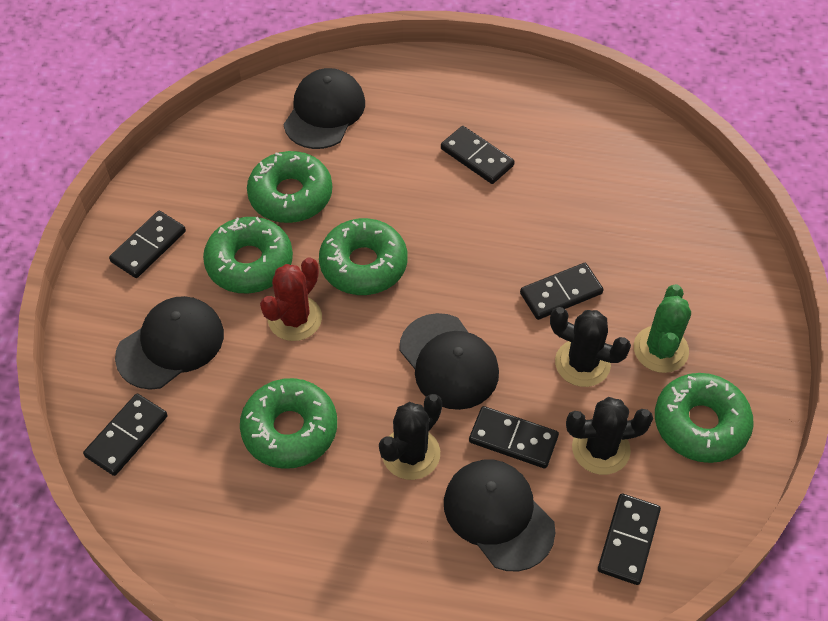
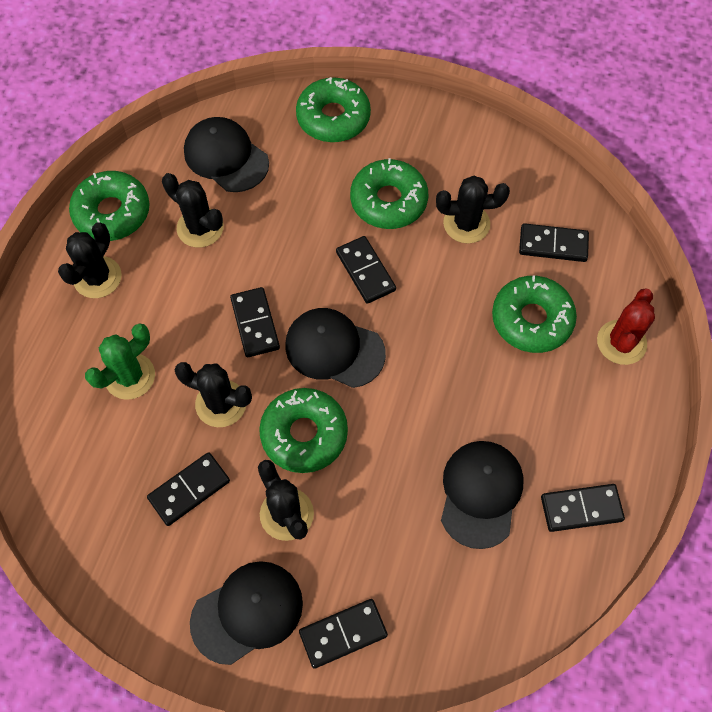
black cactus: [379,394,442,480] [550,307,631,387] [566,397,653,475] = 3 -> [58,222,122,298] [162,173,224,248] [174,362,252,427] [258,460,314,541] [436,176,510,244] = 5

